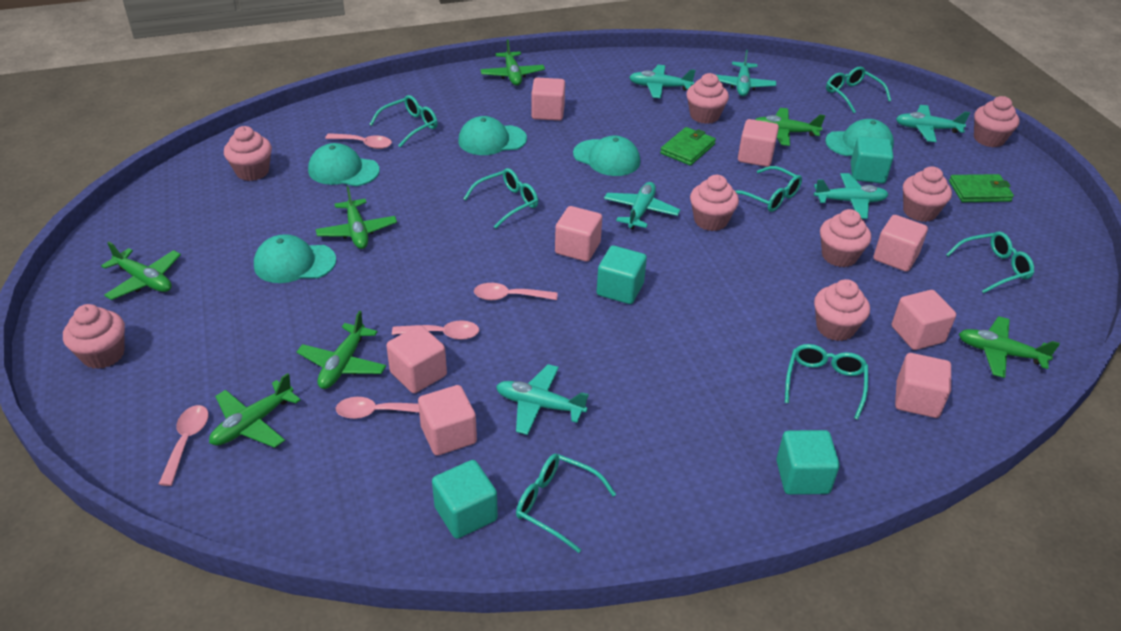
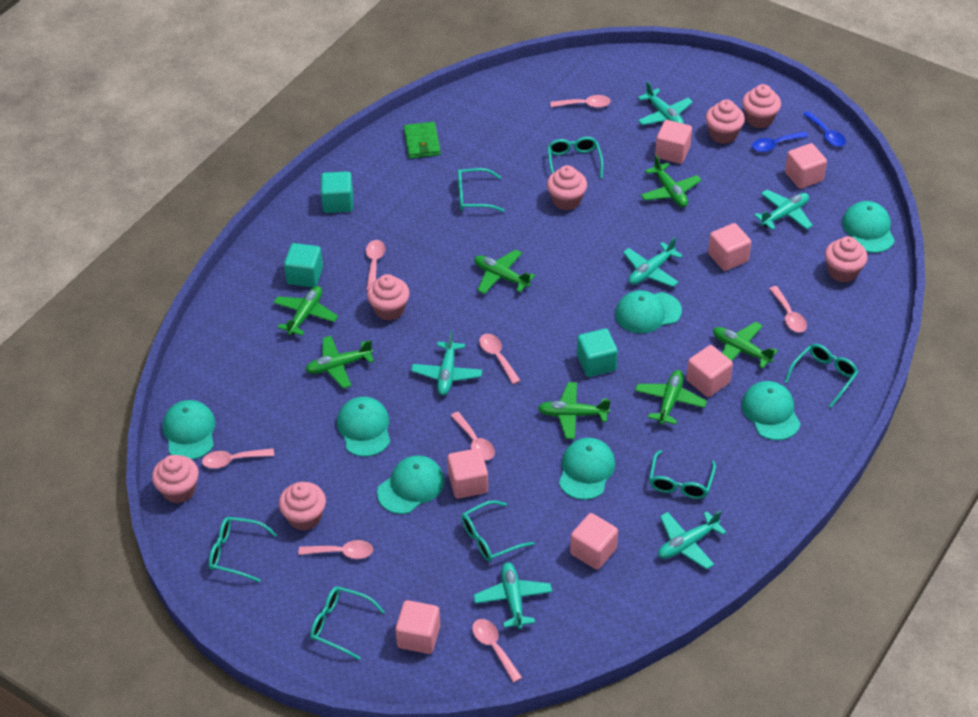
blue spoon: none = 0 -> [752,131,808,152] [803,111,846,147] = 2
green wallet: [660,127,716,166] [949,174,1014,202] = 2 -> [404,122,441,159] = 1
pink cube: [386,325,447,393] [418,385,477,456] [531,78,565,121] [555,206,602,262] [738,119,779,167] [874,215,928,272] [892,290,956,350] [895,353,951,418] = 8 -> [395,600,440,654] [447,448,488,499] [570,513,618,570] [655,120,692,164] [686,345,733,397] [708,223,751,271] [785,143,827,189] = 7
pink cupcake: [63,304,125,369] [224,126,272,181] [687,73,729,124] [690,175,739,231] [814,279,870,341] [820,209,871,267] [903,166,952,222] [974,96,1020,147] = 8 -> [152,455,199,503] [279,482,326,531] [367,274,410,321] [547,165,587,210] [706,99,745,144] [742,84,781,128] [825,236,868,282] = 7
pink spoon: [159,405,209,486] [325,133,392,149] [336,397,419,419] [392,320,479,340] [474,283,557,300] = 5 -> [202,448,274,469] [298,540,373,559] [366,240,385,290] [451,412,495,460] [472,619,522,683] [479,334,521,384] [550,95,611,108] [769,286,807,332] = 8
turquoise cap: [254,234,336,283] [308,143,380,186] [458,116,527,155] [573,135,640,176] [825,119,894,156] = 5 -> [163,400,215,460] [337,397,390,457] [377,455,445,514] [559,438,615,500] [615,290,682,334] [742,381,801,440] [842,201,895,253] = 7
turquoise cube: [432,460,498,539] [597,246,647,304] [776,430,840,495] [851,136,894,184] = 4 -> [284,243,323,287] [321,171,353,213] [577,329,618,377] = 3

